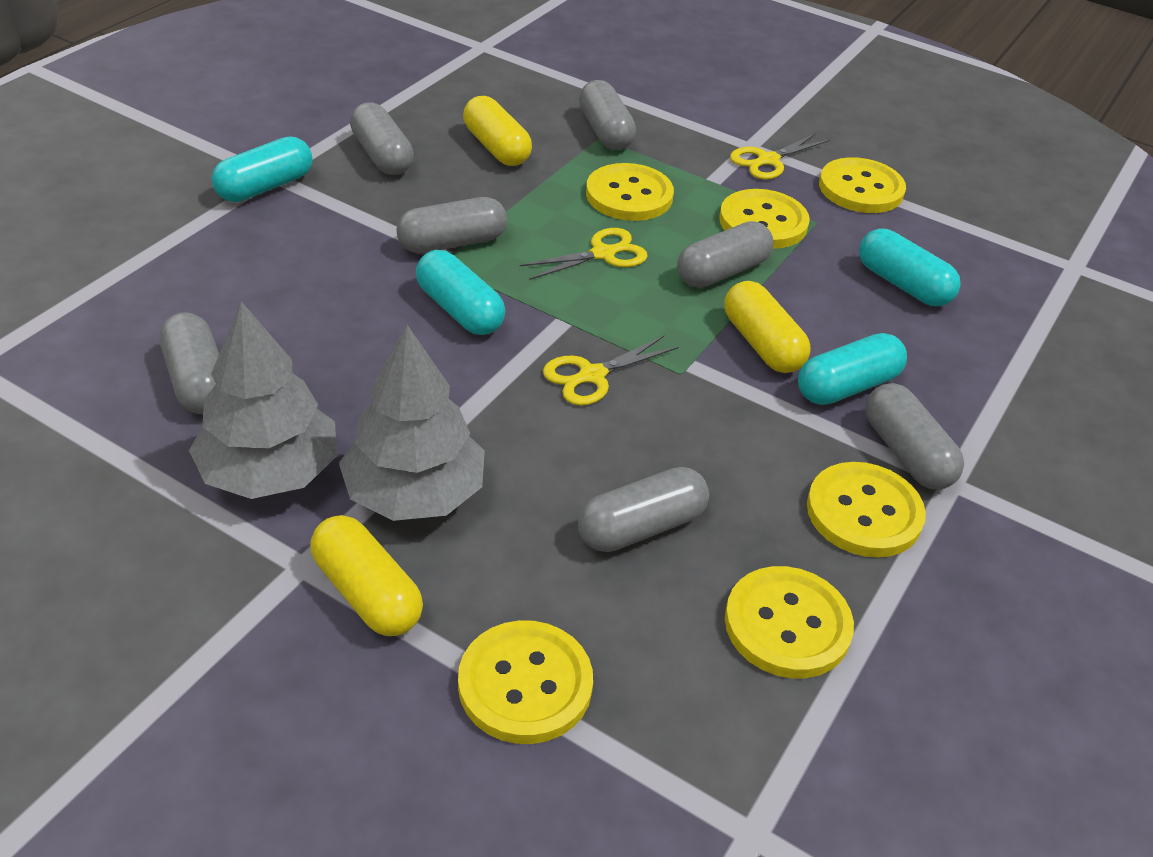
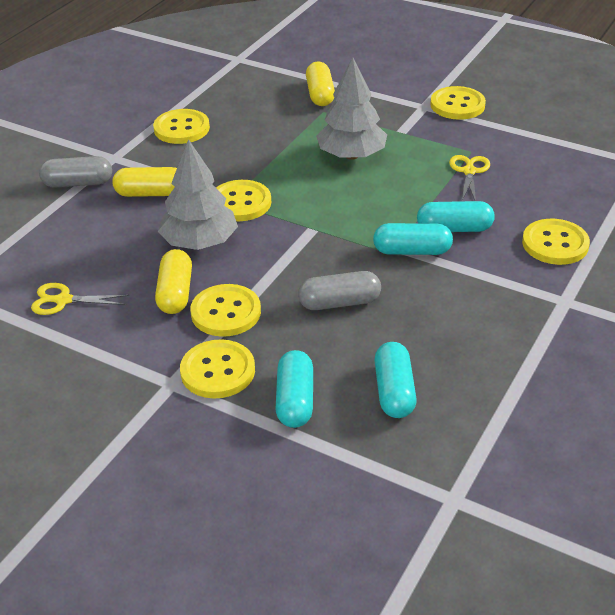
grey capsule: [159,312,219,414] [350,103,414,175] [397,197,507,253] [578,467,709,552] [579,80,636,150] [677,221,773,288] [865,383,964,489] = 7 -> [39,156,112,188] [298,271,381,310] = 2
yellow scissors: [520,228,648,280] [543,336,678,406] [730,133,830,180] = 3 -> [31,283,129,315] [449,155,490,201] = 2

